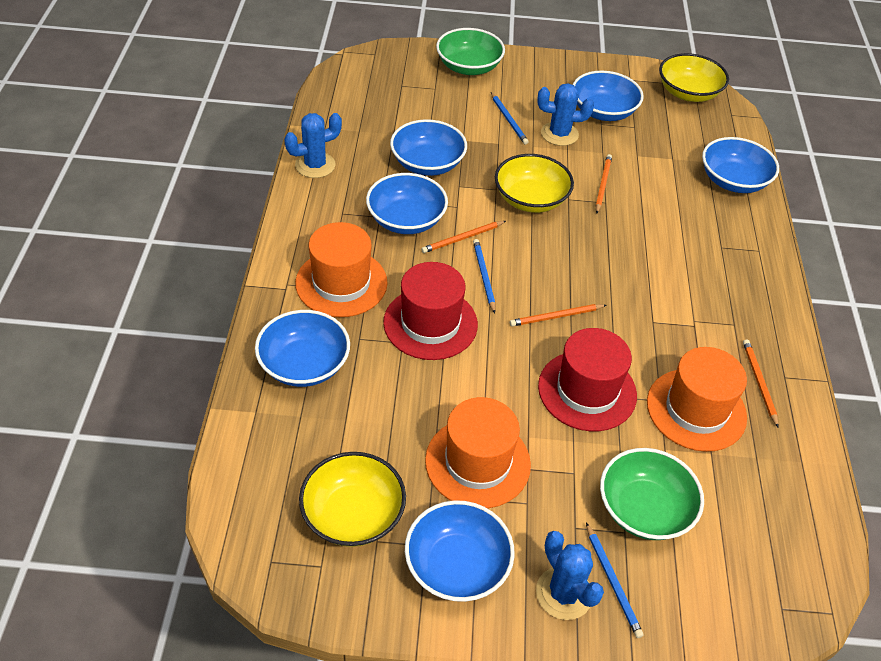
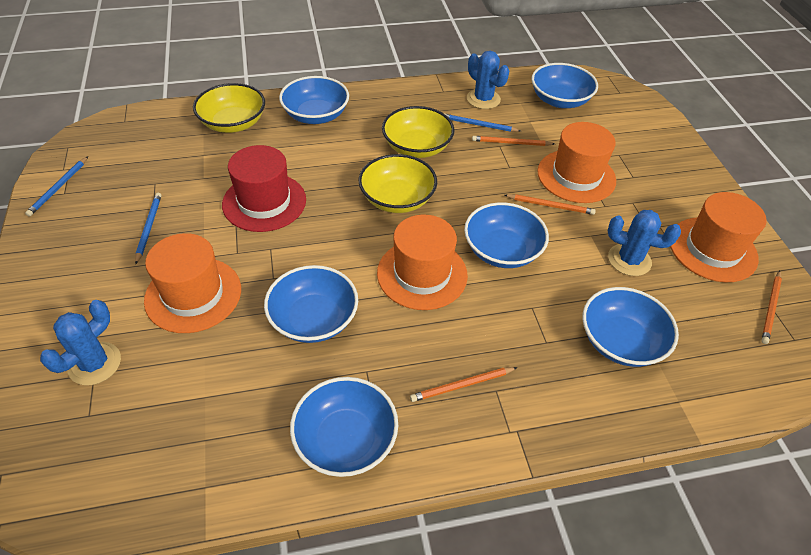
green bowl: [436,28,505,75] [600,448,704,540] = 2 -> none = 0
orange hat: [295,222,388,317] [425,397,531,509] [647,347,747,452] = 3 -> [144,233,241,333] [377,215,468,310] [537,122,616,203] [670,192,766,282] = 4
red hat: [383,262,478,360] [538,328,637,431] = 2 -> [222,145,306,232] = 1

